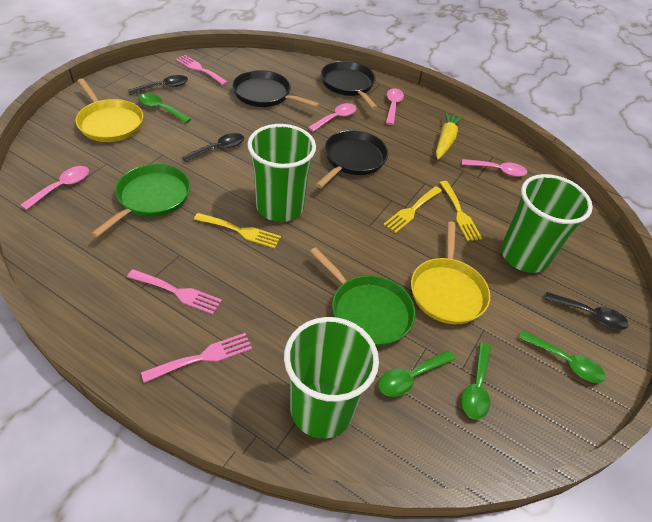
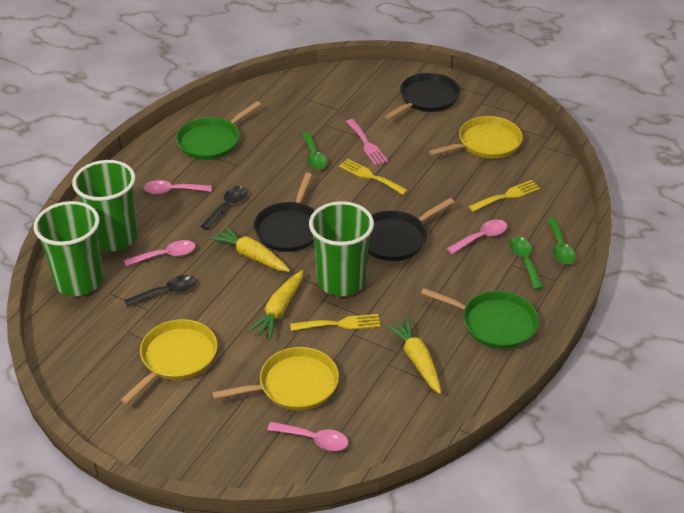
black spoon: [128,75,188,95] [182,133,244,162] [544,292,629,330] = 3 -> [124,275,197,307] [201,186,247,230] = 2
green spoon: [138,93,191,123] [379,350,455,397] [461,343,491,420] [519,331,605,383] = 4 -> [302,132,328,170] [509,237,543,290] [547,218,576,264] = 3
pink fork: [127,269,222,315] [141,333,252,383] [176,55,228,85] = 3 -> [346,119,388,166] = 1
yellow carrot: [436,111,464,160] = 1 -> [210,225,290,272] [247,270,303,340] [385,317,441,394] = 3
yellow pan: [75,78,143,142] [411,222,490,324] = 2 -> [121,319,217,404] [212,347,339,410] [429,116,523,159] = 3

